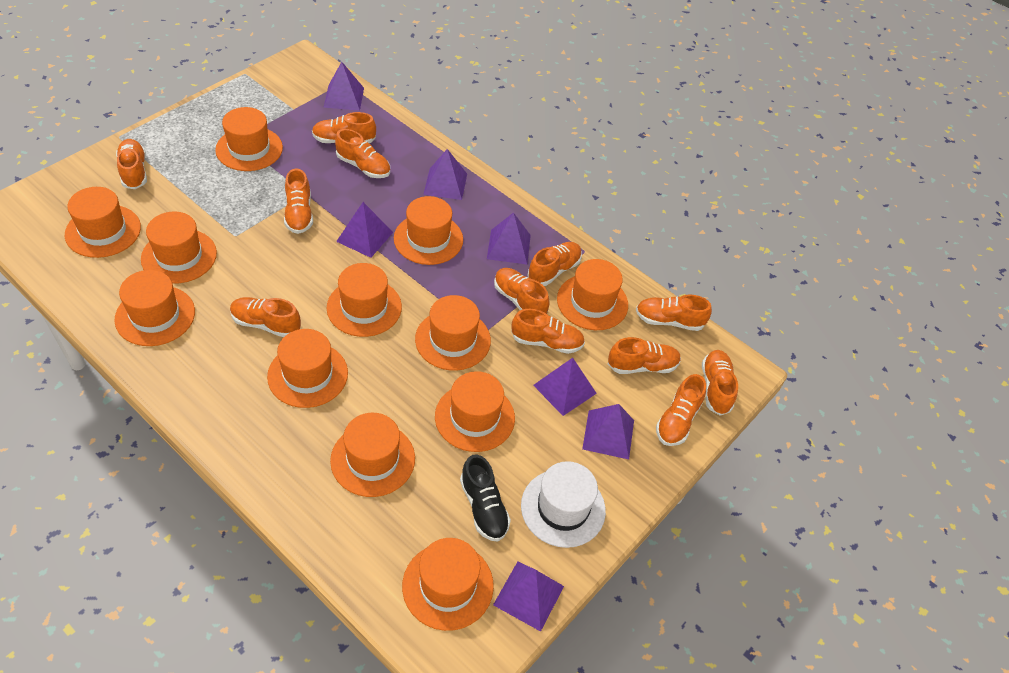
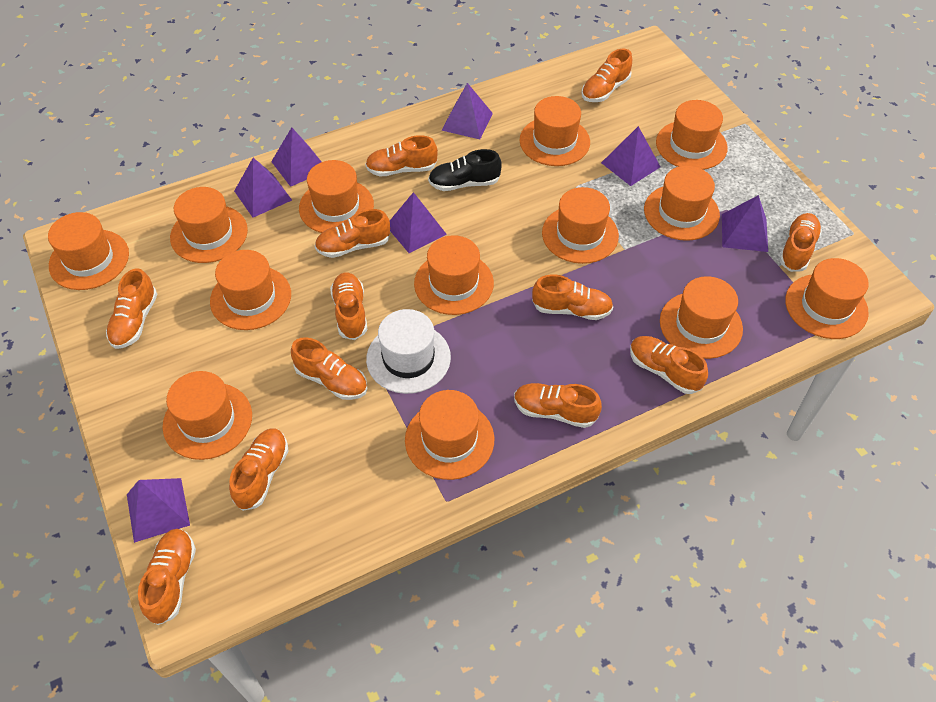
orange hat: [65,187,141,258] [114,270,195,346] [141,212,217,284] [215,107,283,171] [267,329,348,408] [327,263,402,337] [330,413,415,497] [394,196,463,265] [402,538,494,631] [415,295,491,371] [435,371,515,452] [557,259,628,330] = 12 -> [48,212,129,290] [163,371,252,460] [170,187,248,263] [210,250,291,330] [299,160,374,233] [405,390,494,480] [414,235,494,315] [519,96,590,166] [542,187,619,264] [644,166,720,241] [656,100,728,170] [660,276,743,359] [785,258,869,339] = 13

